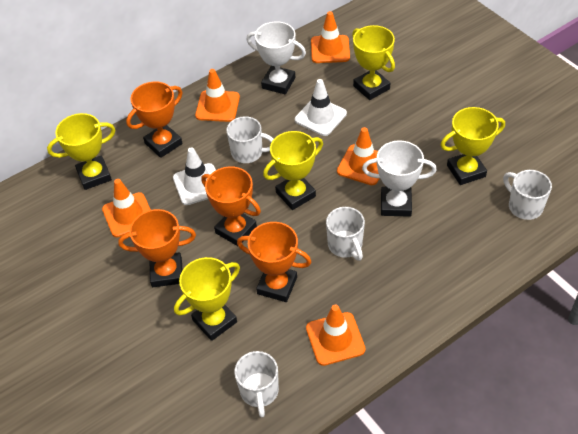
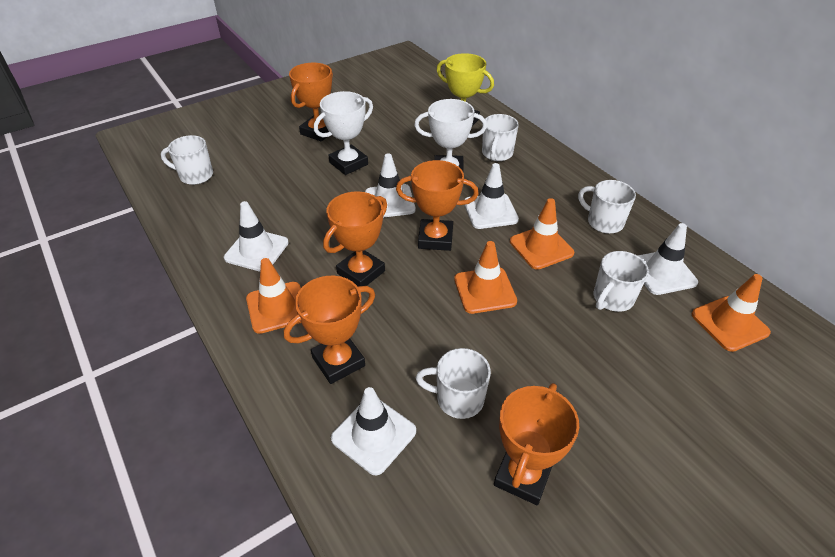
orange traffic cone: [102,179,151,238] [195,69,240,122] [306,305,365,366] [311,11,350,63] [337,127,380,185] = 5 -> [246,258,301,334] [454,241,517,314] [510,198,574,270] [692,274,771,352] = 4
orange trophy: [118,209,196,287] [126,82,182,158] [201,166,261,247] [237,222,311,302] = 4 -> [284,276,375,384] [289,63,333,142] [323,191,387,286] [396,160,479,251] [494,383,579,505] = 5
white mug: [226,116,273,163] [234,351,279,418] [326,207,365,261] [503,170,552,220] = 4 -> [161,135,213,185] [416,348,491,419] [482,114,519,161] [578,180,636,234] [594,251,649,312] = 5
white traffic cone: [173,147,216,205] [295,79,347,136] = 2 -> [224,201,289,272] [331,387,416,475] [365,153,415,217] [464,163,519,229] [638,223,698,295] = 5
yellow trophy: [47,113,116,190] [174,257,240,341] [263,131,323,210] [352,25,395,100] [440,107,505,185] = 5 -> [437,53,494,126] = 1

